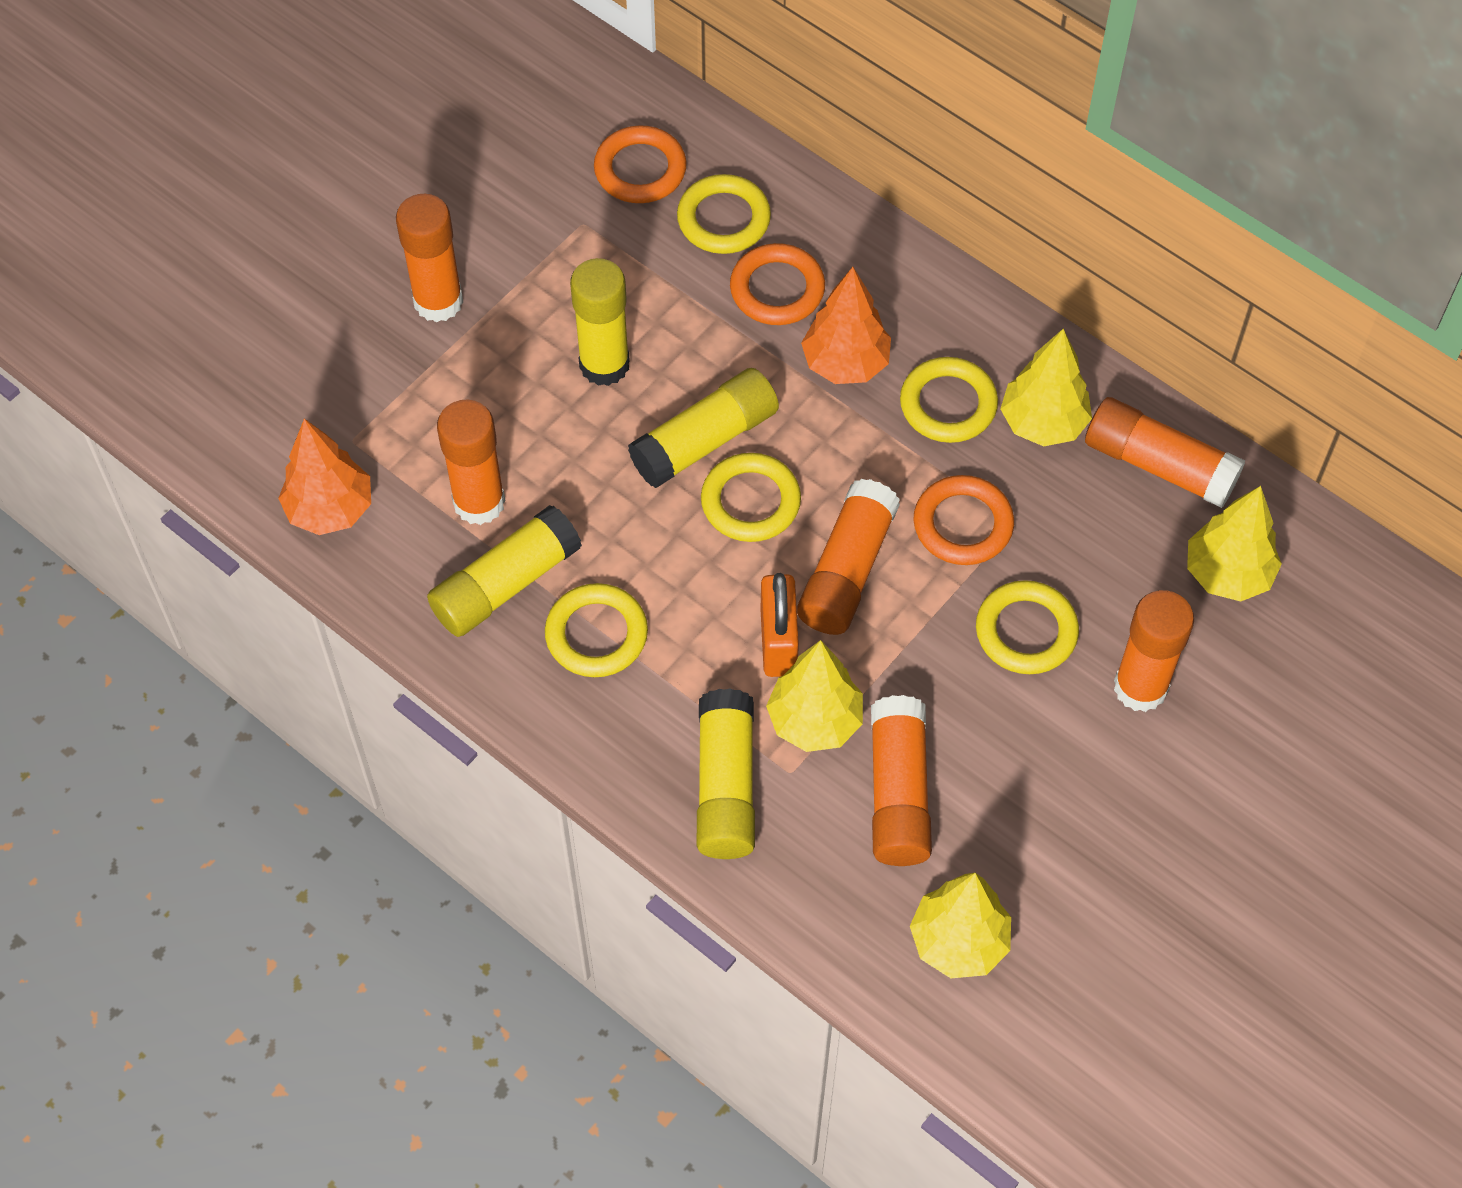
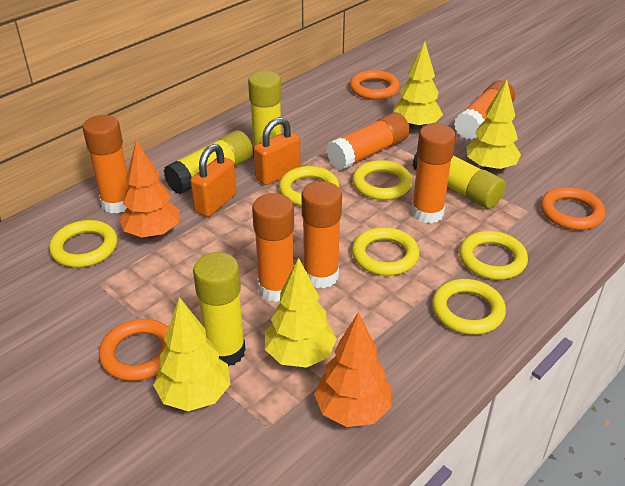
orange padlock: [760,573,799,677] = 1 -> [190,144,237,217] [254,117,300,185] = 2
yellow ring: [545,583,648,677] [677,174,771,254] [701,453,801,542] [900,357,998,443] [976,580,1079,674] = 5 -> [49,220,117,267] [279,166,339,206] [352,160,412,200] [352,227,419,276] [432,279,506,335] [459,231,528,280] = 6

